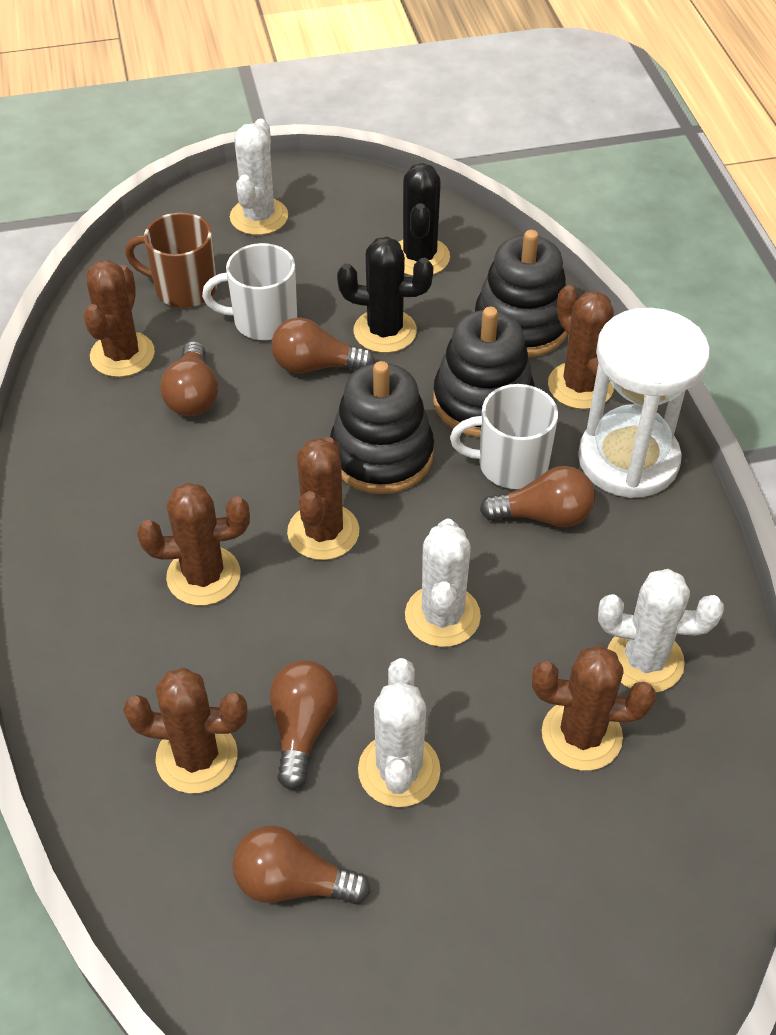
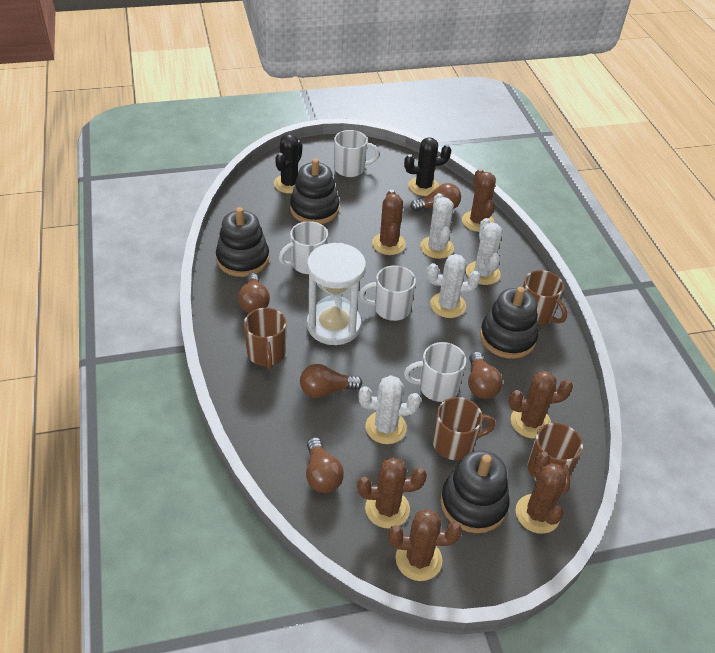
black stacking toy: [330,361,434,494] [433,307,535,437] [475,230,568,357] = 3 -> [216,207,269,277] [290,158,340,224] [440,450,509,533] [480,287,538,359] = 4
brown mug: [125,212,217,308] = 1 -> [244,308,286,369] [432,397,495,460] [523,270,567,325] [528,423,583,494] = 4
white mug: [202,243,297,340] [450,384,558,489] = 2 -> [279,221,328,274] [334,130,379,177] [359,265,416,321] [404,342,466,402] = 4

